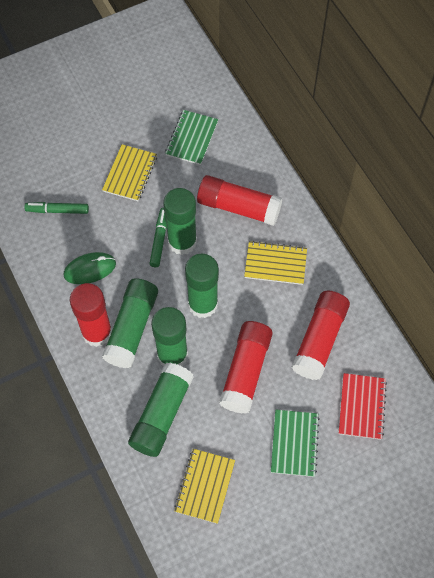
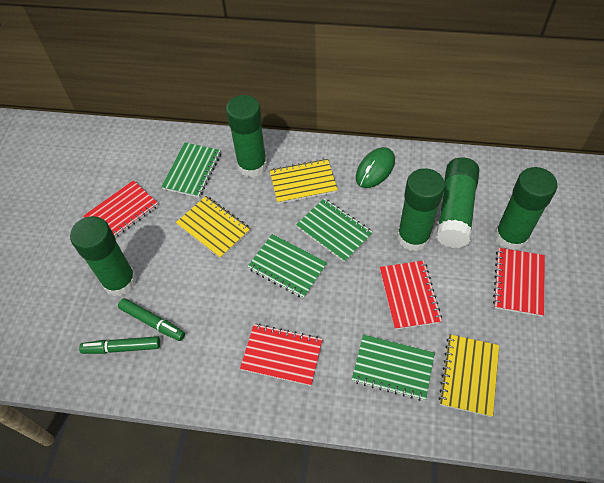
green notebook: [165,110,218,165] [271,410,320,477] = 2 -> [161,142,221,198] [247,234,327,299] [296,198,373,262] [352,334,435,401] = 4
red glue stick: [70,283,112,347] [197,175,282,226] [219,321,273,414] [291,291,350,380] = 4 -> none = 0
red notebook: [339,373,387,440] = 1 -> [83,180,158,237] [240,324,323,386] [380,261,442,330] [493,248,545,317] = 4

